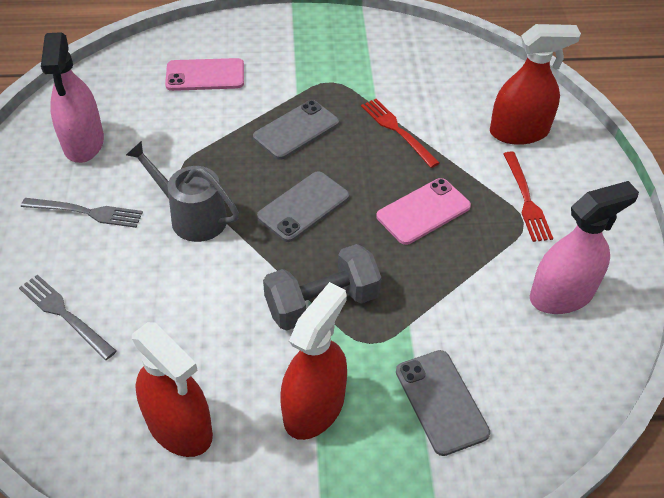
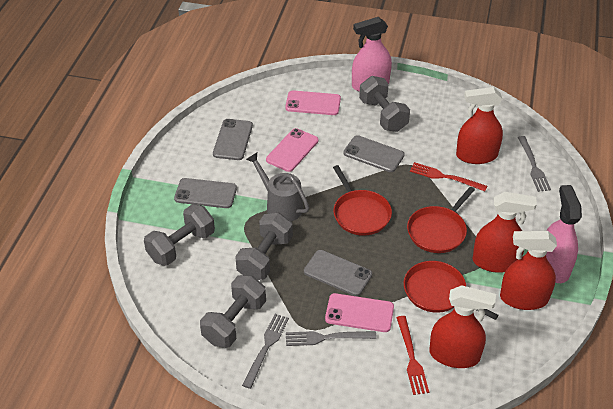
grey dumbbell: [263,244,382,331] = 1 -> [144,204,215,266] [200,275,266,348] [235,213,293,280] [359,76,410,132] = 4
grey fork: [19,275,117,360] [21,198,143,228] = 2 -> [242,314,289,389] [286,331,377,346] [518,136,551,192] = 3
grey phone: [253,100,339,160] [257,171,349,242] [396,350,490,456] = 3 -> [174,178,237,208] [213,119,253,160] [304,250,372,296] [343,135,405,172] = 4
pink phone: [165,58,244,91] [376,178,471,245] = 2 -> [266,128,319,172] [285,90,341,115] [325,293,394,332] = 3
red pan: none = 0 -> [333,165,392,236] [404,261,499,320] [407,187,475,253] = 3
red spray bottle: [132,322,213,457] [280,282,347,440] [490,24,581,145] = 3 -> [430,285,496,368] [456,87,503,164] [472,192,537,273] [500,231,557,310] = 4

